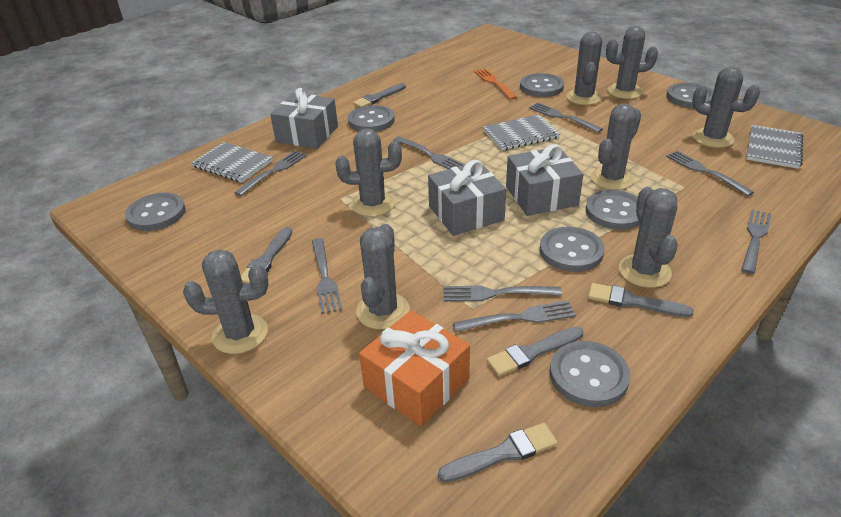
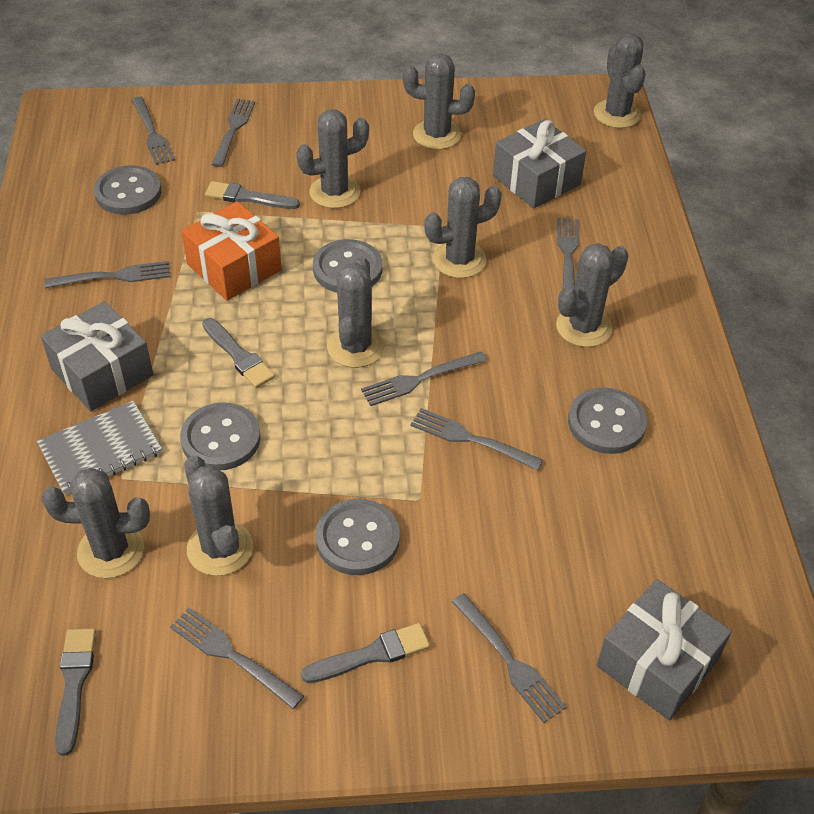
grey brush: [241,227,292,283] [353,83,406,107] [438,423,558,483] [487,326,584,376] [588,283,694,317] = 5 -> [55,629,96,756] [202,318,275,388] [205,181,300,209] [301,623,430,683] = 4
grey button: [125,193,186,231] [348,105,395,132] [520,73,564,97] [540,226,605,272] [550,341,630,407] [586,190,640,230] [667,83,713,108] = 7 -> [94,165,161,215] [180,402,261,470] [313,239,382,293] [315,499,400,575] [568,387,647,454] = 5
grey notebook: [191,142,273,183] [483,115,560,150] [746,125,803,169] = 3 -> [37,401,162,495] = 1
orange fork: [474,69,518,100] = 1 -> none = 0

